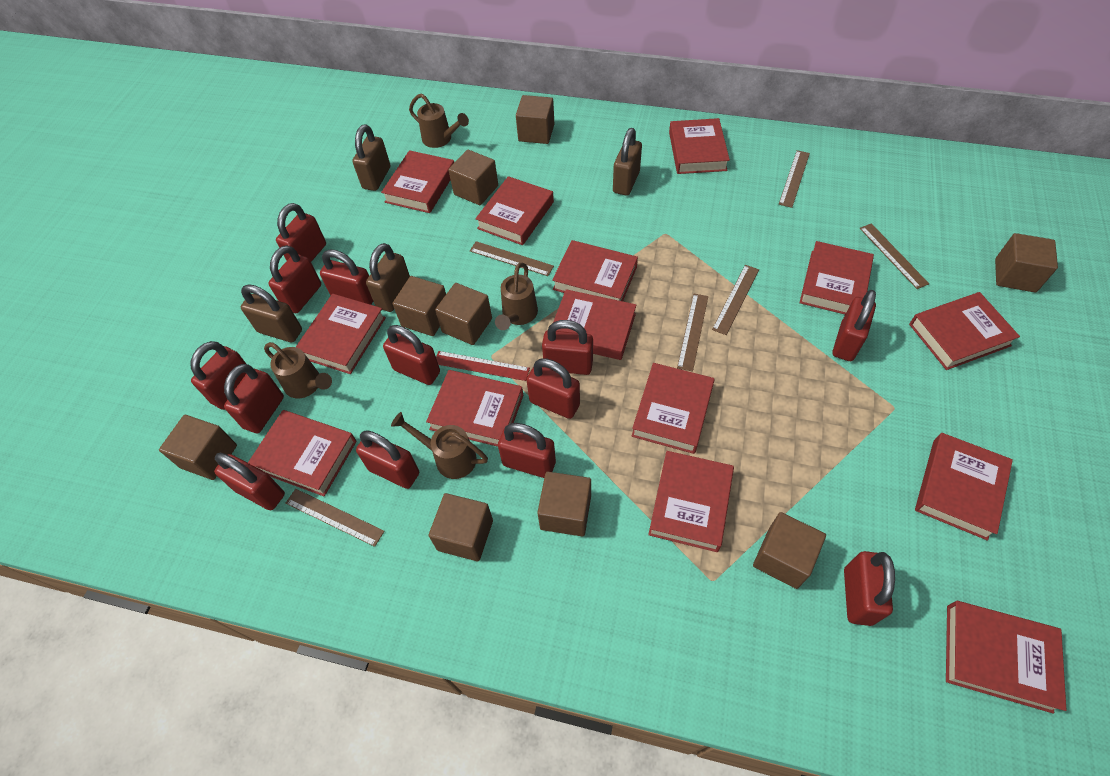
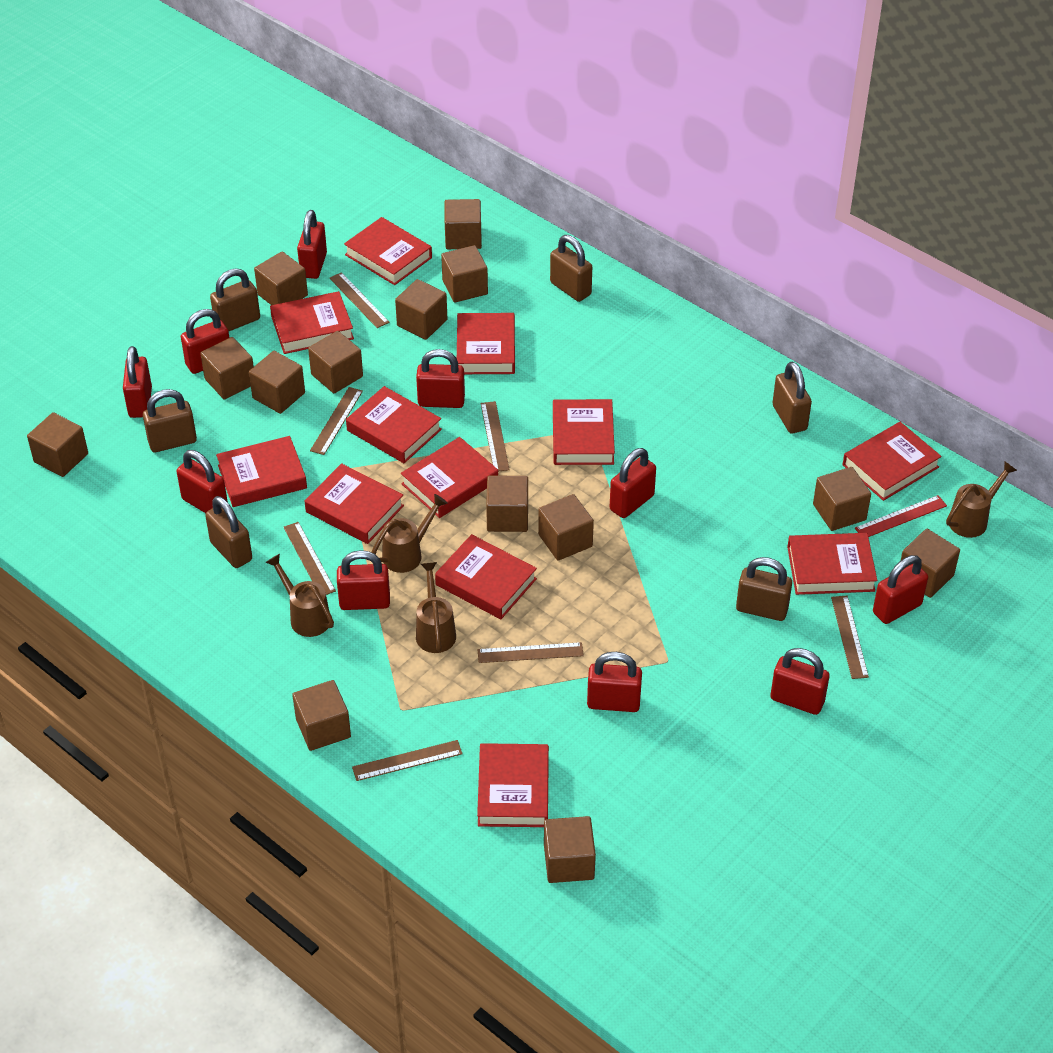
brown cube: [159,415,237,480] [393,276,446,336] [428,493,493,561] [435,283,492,345] [448,150,498,205] [516,95,554,144] [537,472,591,537] [753,512,826,589] [995,233,1058,293] = 9 -> [27,412,88,477] [200,337,254,400] [249,351,305,414] [254,252,308,305] [292,680,351,751] [308,331,363,393] [395,279,448,340] [441,245,488,302] [444,199,482,249] [486,475,528,532] [538,494,594,561] [544,816,596,883] [813,467,871,531] [901,529,960,598] = 14
brown padlock: [241,285,302,342] [352,125,390,191] [366,243,410,312] [613,128,642,196] = 4 -> [143,389,197,452] [205,496,252,568] [210,268,260,331] [550,235,592,302] [736,557,792,621] [772,362,812,434] = 6
brown ruler: [286,489,384,547] [470,241,554,276] [677,294,708,372] [712,265,759,335] [779,150,810,208] [860,223,929,289] = 6 -> [283,522,336,595] [310,387,363,455] [330,272,389,328] [352,740,463,781] [478,642,584,663] [481,401,510,472] [831,596,869,679] = 7
red book: [248,410,357,496] [296,294,386,374] [381,150,454,213] [426,370,523,447] [475,176,554,245] [552,240,638,301] [553,289,636,360] [632,363,715,454] [648,451,734,552] [669,118,730,174] [799,241,874,314] [909,292,1020,370] [915,433,1013,541] [946,601,1066,714] = 14 -> [216,436,307,507] [270,291,354,354] [305,463,404,544] [344,217,432,285] [346,386,442,463] [401,437,498,518] [435,534,537,619] [457,313,515,374] [477,743,549,827] [553,399,615,465] [787,533,877,595] [843,422,942,501] = 12
red padlock: [191,341,246,410] [214,453,285,510] [224,364,284,433] [268,245,321,313] [276,203,326,262] [320,249,373,305] [356,430,419,489] [383,325,440,385] [498,423,556,478] [526,358,580,419] [542,320,593,375] [833,290,876,361] [844,551,895,626] = 13 -> [123,346,152,418] [176,450,228,513] [181,309,229,374] [297,210,327,279] [337,550,390,610] [416,349,465,408] [587,652,642,712] [610,448,656,518] [770,648,830,715] [873,555,928,624] = 10

